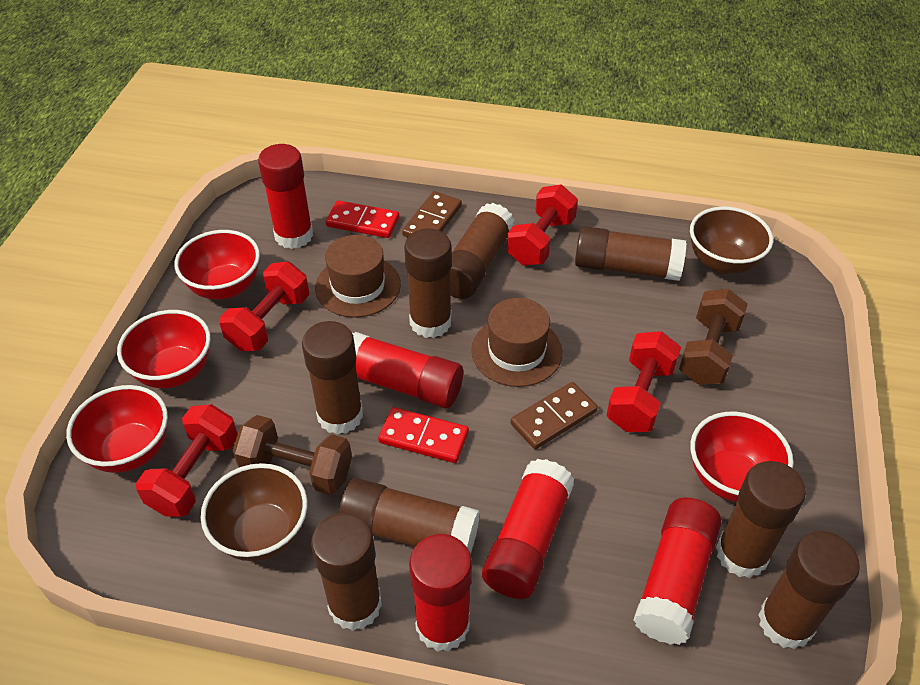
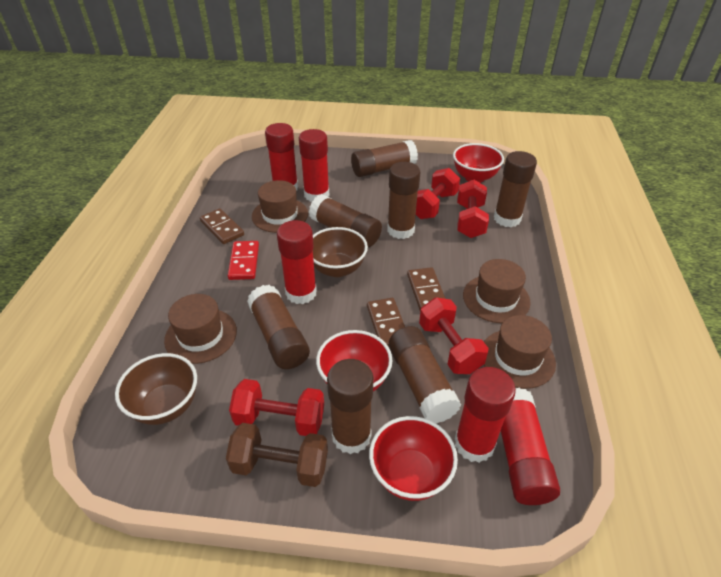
brown domino: [402,191,462,237] [511,382,598,449] = 2 -> [200,208,244,244] [367,298,405,347] [407,267,445,312] = 3
brown dumbbell: [233,415,352,495] [679,289,748,385] = 2 -> [226,423,328,487] = 1
brown glue stick: [302,321,363,435] [311,513,382,631] [339,478,480,554] [404,229,452,338] [450,203,515,299] [575,226,686,281] [716,461,806,578] [758,531,860,649] = 8 -> [247,285,310,369] [309,194,382,247] [327,359,373,454] [351,140,418,177] [387,162,421,239] [389,326,461,424] [494,151,537,227] = 7
brown hat: [315,235,401,318] [471,298,562,387] = 2 -> [164,294,237,364] [252,180,308,233] [463,259,531,323] [484,315,556,389] = 4
red bowl: [66,385,168,473] [117,310,211,388] [174,230,260,300] [690,411,793,502] = 4 -> [316,330,393,392] [369,416,458,501] [453,143,504,183] = 3
red domino: [326,200,399,238] [378,407,469,463] = 2 -> [228,241,259,280] = 1

